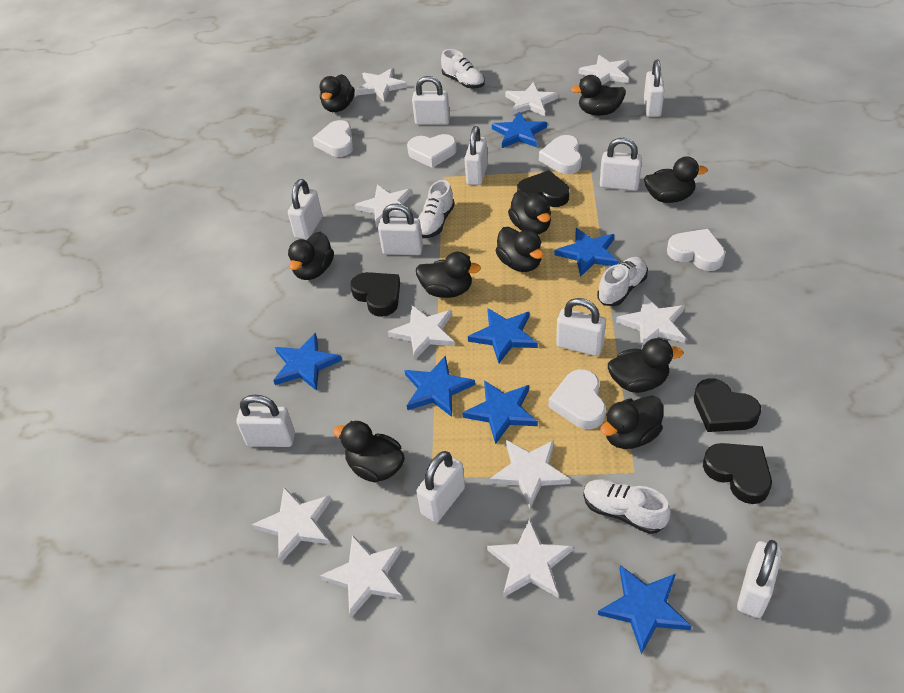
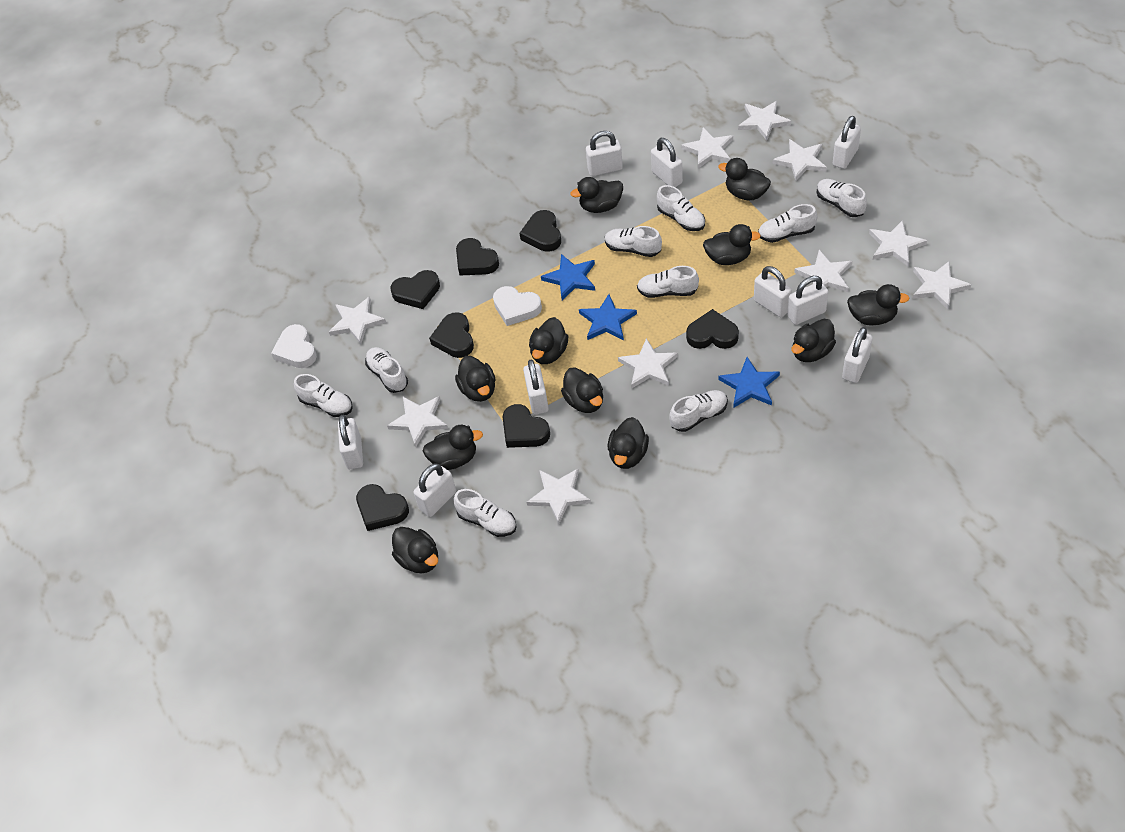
black duck: [288,232,334,280] [320,74,355,112] [333,421,405,483] [416,252,481,298] [496,227,544,272] [508,190,551,234] [571,75,626,116] [600,396,664,449] [608,338,683,393] [644,156,708,203] = 10 -> [392,527,438,573] [423,425,483,470] [455,356,495,402] [529,317,568,364] [561,367,603,413] [570,177,623,213] [608,417,649,469] [703,224,761,265] [718,158,771,200] [791,319,836,362] [847,284,910,325] = 11
black heart: [351,272,400,317] [517,170,569,207] [694,378,761,432] [703,443,772,504] = 4 -> [356,484,409,531] [390,270,440,309] [429,312,474,358] [456,238,499,276] [503,404,550,448] [520,210,561,252] [686,309,739,349] = 7
blue star: [273,333,342,391] [405,355,475,417] [462,380,538,444] [468,308,538,363] [492,112,547,148] [554,228,619,277] [598,565,692,655] = 7 -> [541,254,595,300] [579,294,637,341] [718,357,780,408] = 3
white heart: [312,120,354,157] [407,134,457,168] [539,135,582,174] [549,369,606,429] [667,229,725,271] = 5 -> [271,324,317,368] [493,286,542,326] = 2
white padlock: [236,395,295,447] [288,179,322,240] [378,203,423,255] [412,76,450,125] [416,451,465,522] [464,126,488,185] [556,298,606,356] [600,138,642,191] [644,60,664,117] [737,540,782,618] = 10 -> [338,415,363,469] [414,463,456,517] [523,360,549,415] [586,131,623,176] [651,138,683,187] [754,266,792,318] [787,276,828,325] [833,116,861,169] [842,327,873,383] = 9
white shoe: [418,180,455,238] [441,49,485,89] [583,479,671,534] [597,257,648,306] = 4 -> [294,374,353,417] [365,347,408,393] [454,489,516,537] [605,226,662,257] [637,266,699,298] [657,185,705,231] [669,390,728,432] [758,204,817,243] [817,179,867,217] = 9

